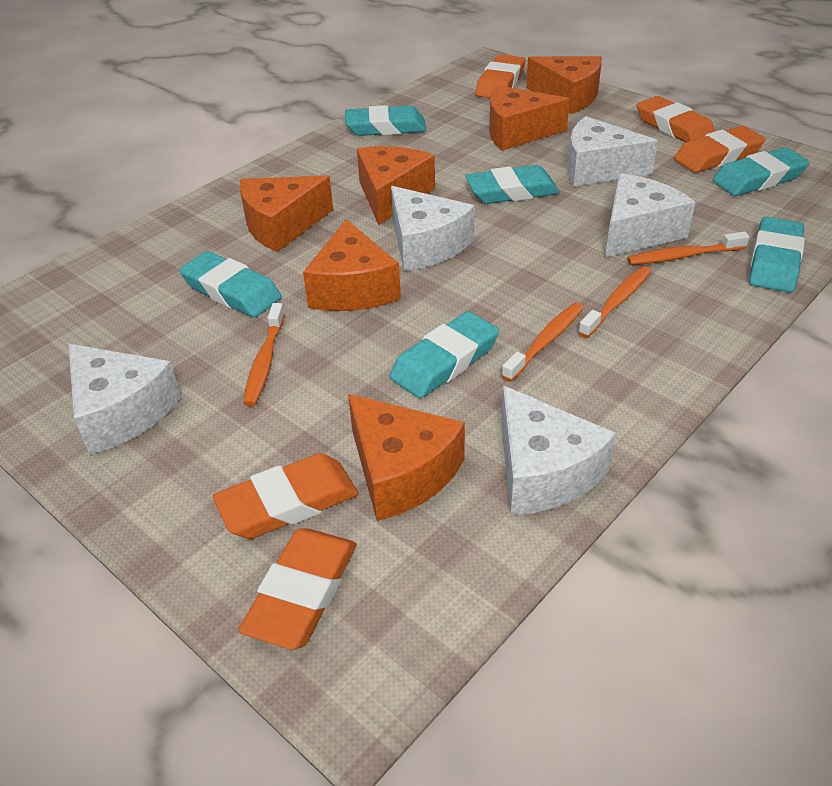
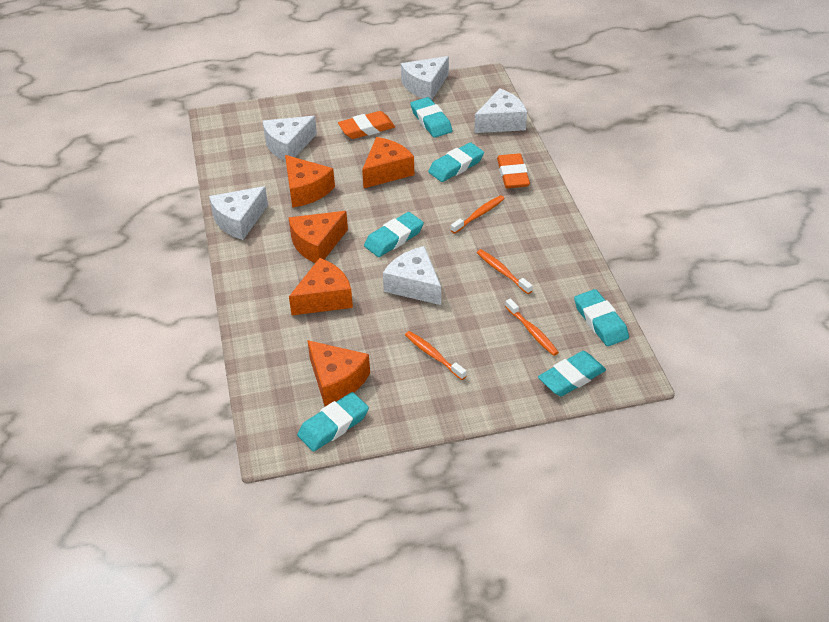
orange cheese: [240,175,333,252] [303,219,401,311] [348,394,465,521] [357,146,435,225] [489,85,570,151] [526,56,602,114] = 6 -> [285,155,335,208] [289,211,348,263] [289,258,353,315] [307,340,370,406] [362,137,414,188] = 5
orange eraser: [213,453,358,539] [238,528,357,650] [475,54,525,98] [637,96,715,142] [674,126,766,173] = 5 -> [338,111,395,139] [497,153,530,189] = 2

